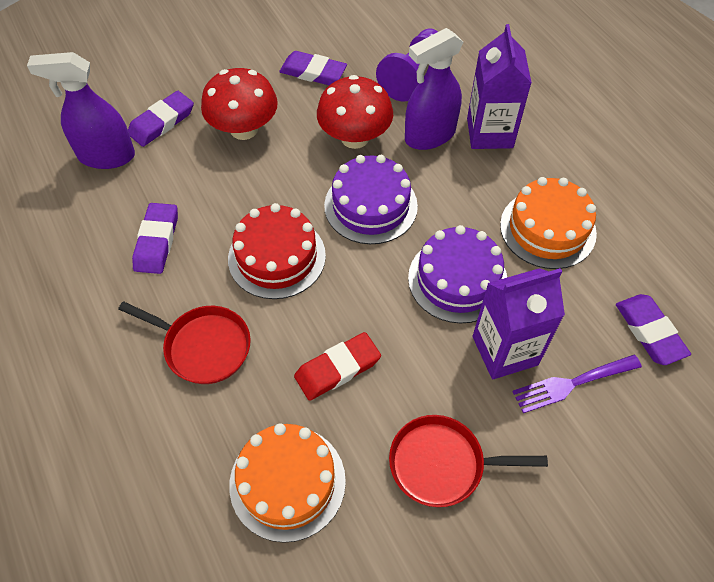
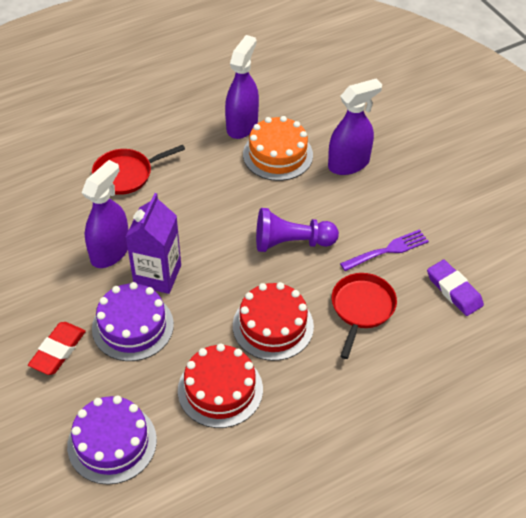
orange cake: [229,423,346,543] [500,177,597,269] = 2 -> [243,116,313,181] = 1
purple carton: [467,24,532,149] [473,268,565,379] = 2 -> [126,193,181,294] = 1
purple eraser: [128,91,194,147] [132,203,178,274] [279,51,347,85] [616,294,691,365] = 4 -> [427,260,484,316] = 1
purple spray bottle: [27,52,135,169] [405,28,463,150] = 2 -> [82,160,129,268] [225,35,259,139] [328,78,382,175] = 3
red cake: [228,203,326,299] = 1 -> [178,344,263,428] [233,282,314,361] = 2
red mushroom: [201,68,278,140] [317,75,393,149] = 2 -> none = 0

